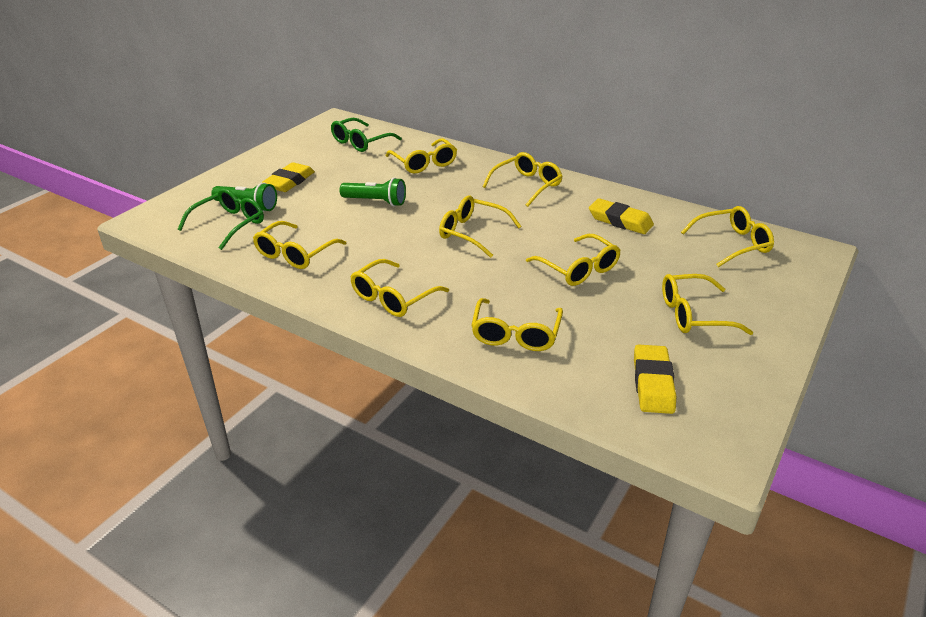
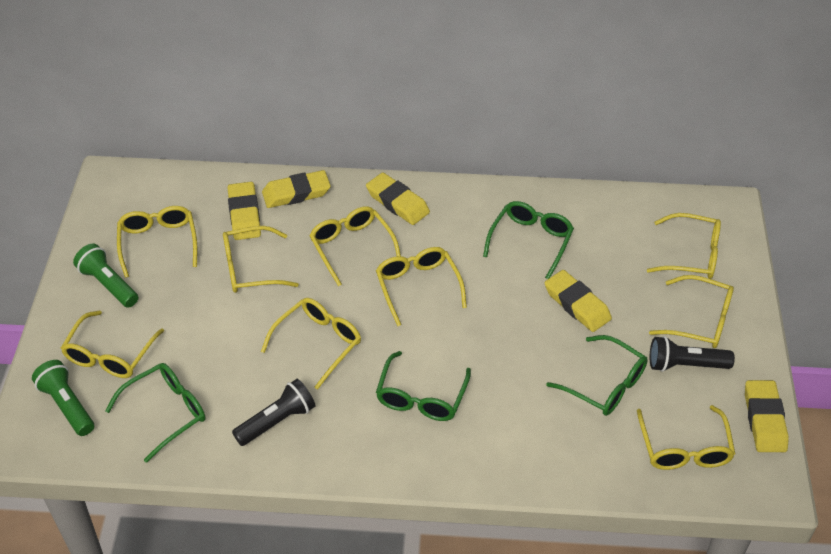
black flashlight: none = 0 -> [232,379,316,446] [650,336,735,372] = 2
green glasses: [178,188,264,250] [331,118,402,152] = 2 -> [105,363,205,463] [376,351,471,421] [483,201,574,279] [546,335,648,416] = 4
yellow eraser: [262,162,315,192] [589,198,654,234] [634,345,676,414] = 3 -> [228,182,261,240] [262,170,331,208] [366,173,430,225] [545,270,612,332] [745,380,789,452] = 5

